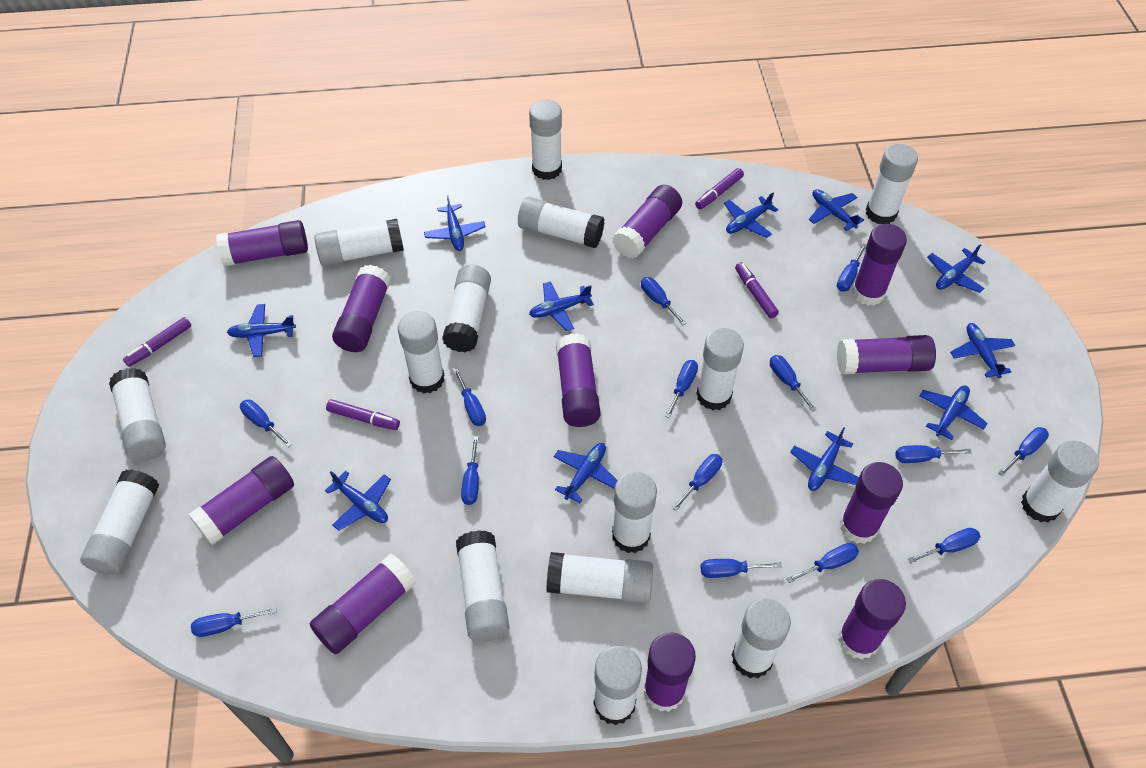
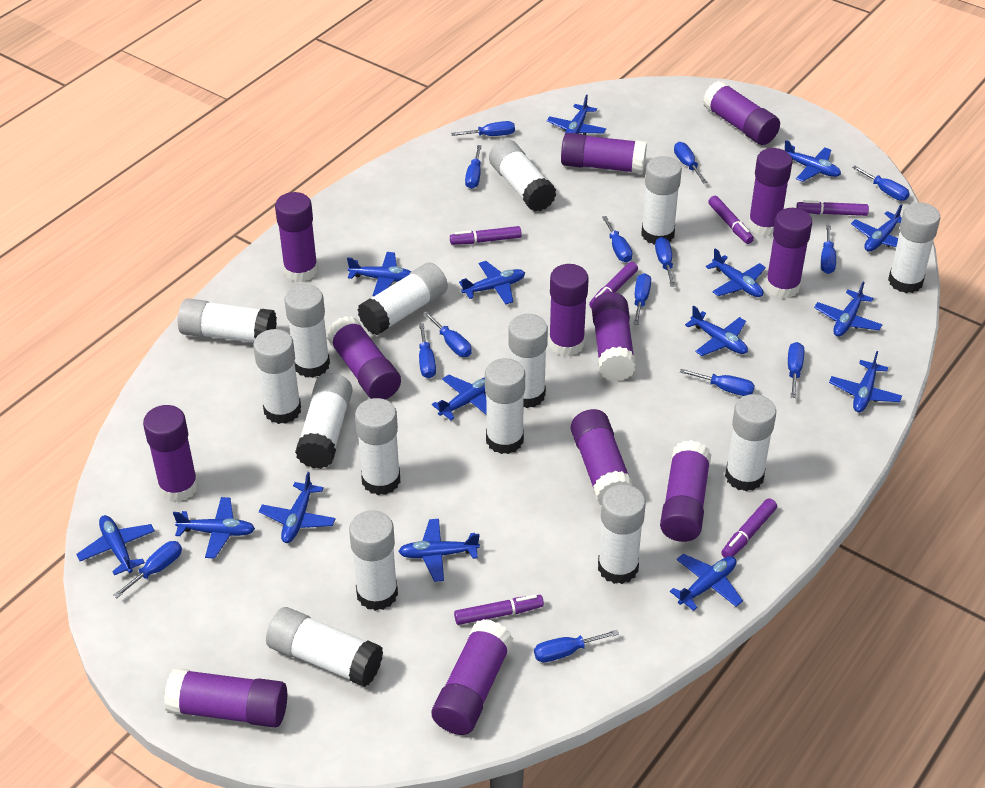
blue plane: [227,304,296,357] [325,471,391,531] [424,195,486,251] [529,281,594,331] [553,443,617,503] [724,193,778,238] [791,427,859,491] [809,189,864,231] [919,385,988,440] [927,245,985,293] [950,323,1016,378] = 11 -> [76,515,155,575] [173,497,255,559] [259,472,335,543] [347,252,412,296] [398,519,480,582] [432,374,487,420] [459,261,525,304] [547,95,606,135] [670,554,743,611] [685,305,748,356] [706,248,766,297] [784,140,841,182] [814,282,883,337] [829,351,902,412] [851,204,902,252] = 15
purple glue stick: [188,456,294,545] [216,220,308,266] [310,554,416,654] [332,265,391,352] [556,333,600,427] [612,185,682,259] [644,633,696,712] [837,335,936,374] [838,579,906,660] [839,462,903,544] [852,224,907,306] = 11 -> [143,405,199,502] [164,668,287,728] [275,192,318,282] [327,316,401,399] [432,619,513,735] [549,264,589,356] [561,133,647,174] [571,409,634,505] [592,292,636,381] [660,440,711,542] [703,81,780,145] [748,148,793,237] [765,208,812,299] = 13
purple marker: [123,317,191,367] [326,399,400,430] [695,168,744,209] [735,262,779,318] = 4 -> [450,226,522,245] [454,595,544,625] [589,262,638,308] [708,196,754,244] [721,498,777,558] [796,200,869,216] = 6

